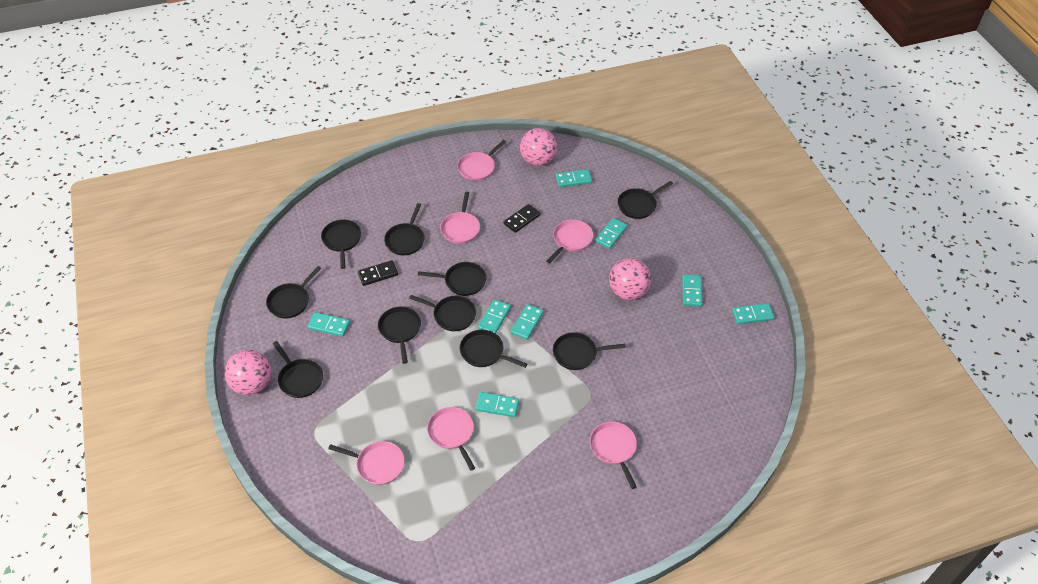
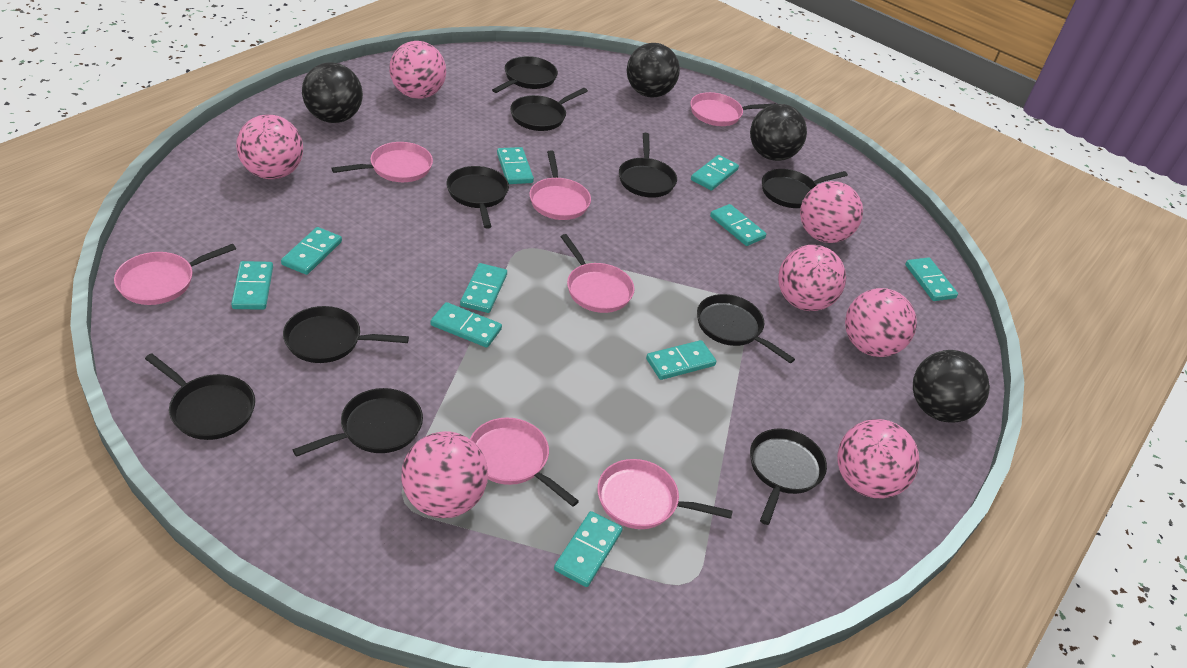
black ball: none = 0 -> [302,62,363,123] [627,43,680,98] [750,104,807,161] [913,350,990,423] = 4
black domino: [358,260,398,286] [504,204,540,233] = 2 -> none = 0
pink ball: [225,350,271,395] [520,128,557,166] [609,258,651,300] = 3 -> [236,115,303,179] [389,41,446,99] [401,431,488,518] [778,245,846,311] [800,181,863,243] [837,419,919,498] [845,288,917,357] = 7
pink pan: [328,441,405,485] [427,407,475,470] [440,192,480,244] [457,140,506,181] [546,220,594,264] [590,422,637,489] = 6 -> [114,244,236,305] [332,142,433,182] [470,418,579,507] [529,150,591,220] [561,234,635,313] [597,459,732,529] [690,92,773,126] = 7
turquoise domino: [307,312,350,337] [475,392,520,417] [478,299,511,333] [511,304,544,340] [556,169,592,187] [595,218,628,249] [682,274,702,307] [732,303,774,324] = 8 -> [231,261,273,310] [281,227,342,275] [431,302,502,348] [460,263,507,313] [497,147,534,184] [554,511,623,587] [646,340,716,380] [691,155,739,191] [710,204,766,246] [905,257,958,301] = 10

